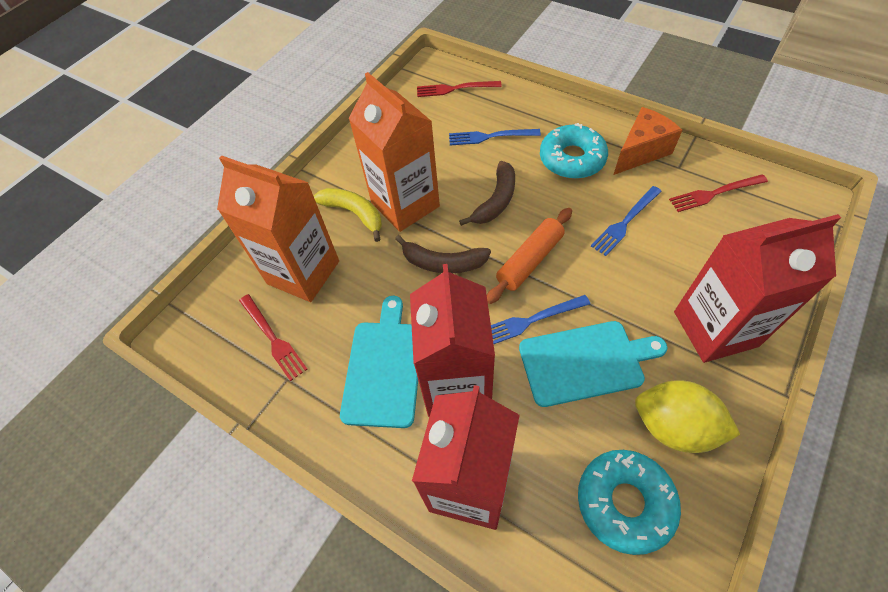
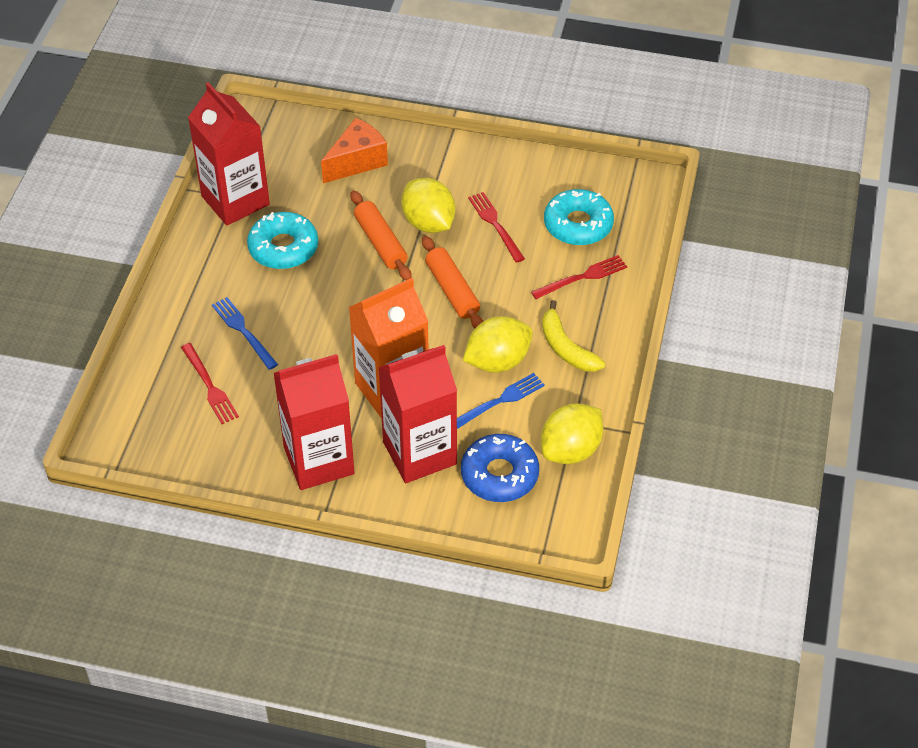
blue donut: none = 0 -> [461,434,539,502] = 1
blue fork: [449,129,541,145] [491,295,590,344] [591,186,662,256] = 3 -> [212,297,278,370] [457,373,545,429] = 2
brown banana: [395,235,491,273] [459,161,515,226] = 2 -> none = 0
orange carton: [217,155,339,302] [348,72,440,232] = 2 -> [349,278,429,419] = 1
orange rolling pin: [487,208,572,304] = 1 -> [350,190,412,280] [422,236,484,328] = 2
turquoise cutting board: [340,296,418,428] [519,321,668,407] = 2 -> none = 0
yellow lemon: [635,380,740,453] = 1 -> [401,178,455,233] [463,316,533,373] [541,404,603,464] = 3

